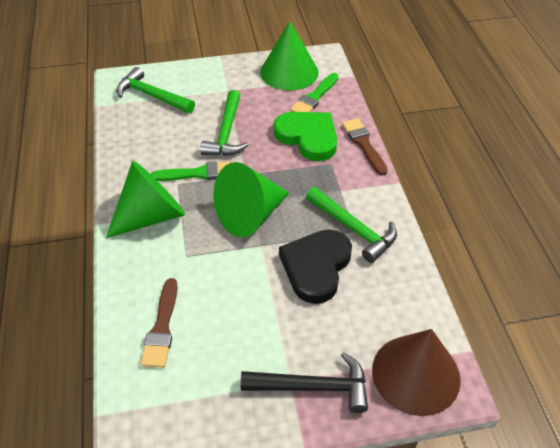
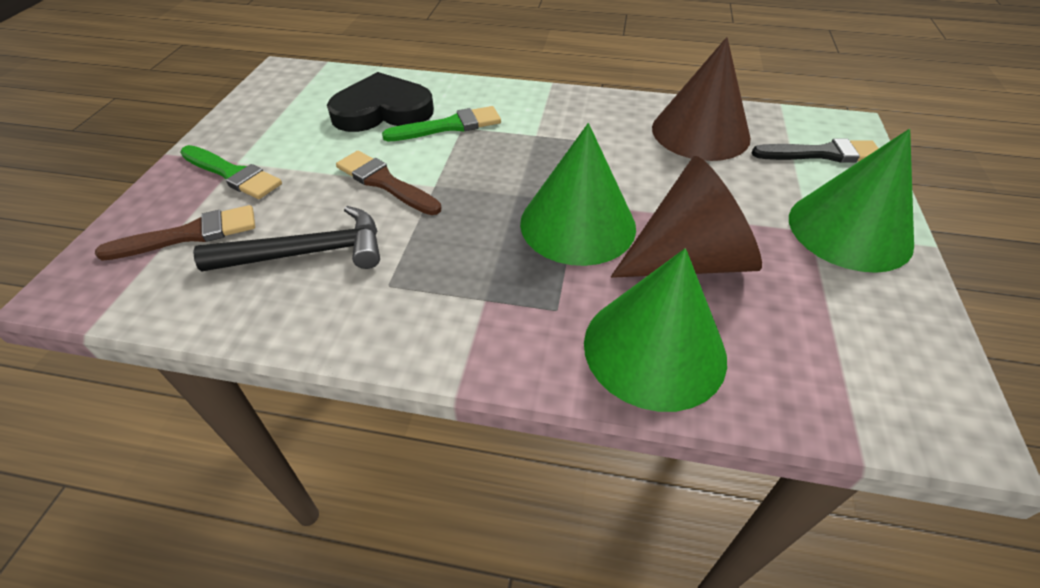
black brush: none = 0 -> [752,139,879,163] = 1
brown cone: [372,329,461,416] = 1 -> [611,156,762,278] [652,37,751,161] = 2
green hammer: [116,67,195,113] [200,90,248,156] [306,187,397,263] = 3 -> none = 0
green heart: [274,112,337,161] = 1 -> none = 0

